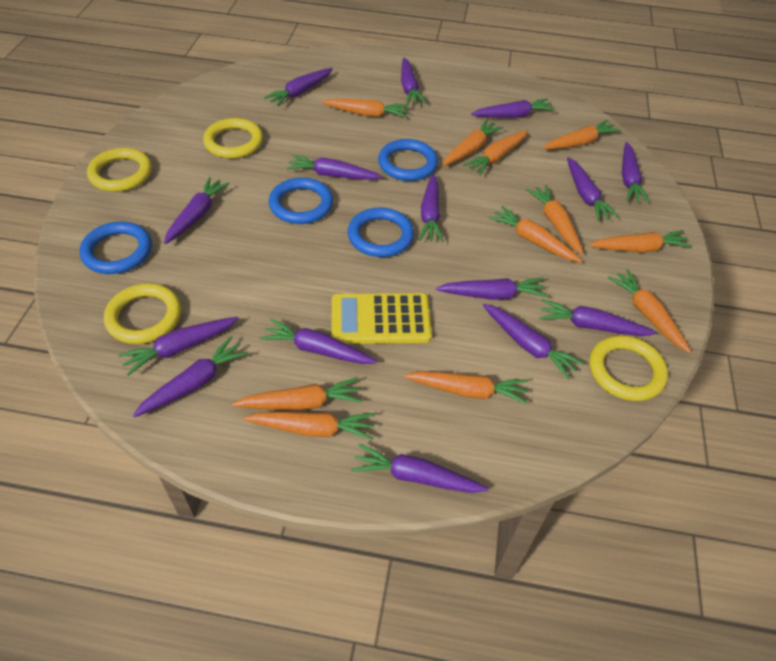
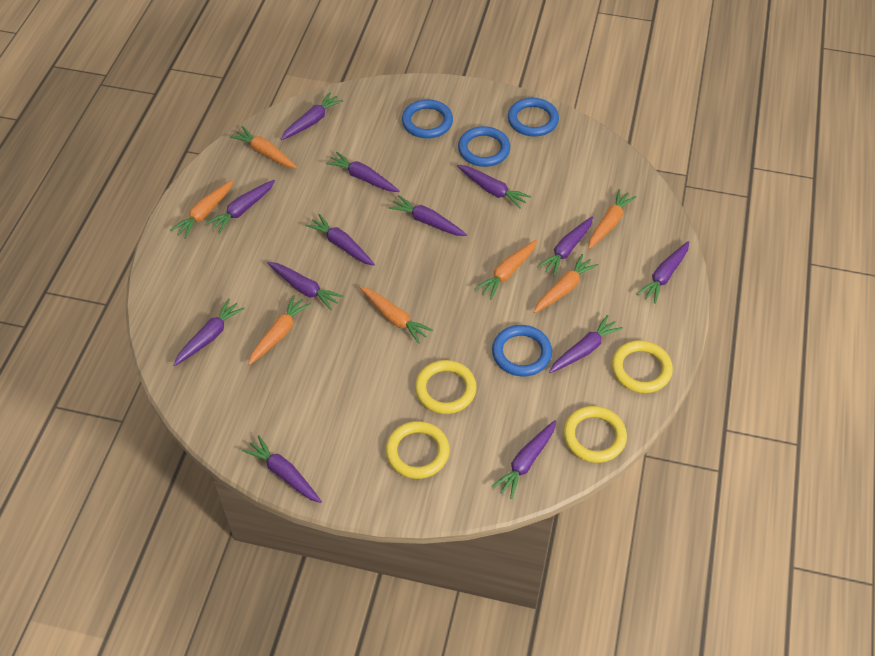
orange carrot: [232,377,362,411] [243,412,375,440] [322,99,409,118] [404,371,528,404] [443,119,503,166] [463,130,528,175] [489,206,582,262] [526,185,583,254] [543,120,621,149] [589,230,692,253] [608,269,691,353] = 11 -> [170,180,233,239] [230,126,297,168] [248,295,311,365] [360,287,433,344] [475,240,537,299] [534,254,598,313] [588,189,637,249] = 7
purple carrot: [118,317,239,376] [133,337,248,417] [164,177,230,244] [260,318,377,364] [264,68,333,106] [286,155,382,180] [351,443,489,493] [401,57,426,105] [419,173,443,242] [436,277,548,300] [471,98,555,118] [483,304,584,380] [539,299,656,336] [567,157,619,221] [622,142,650,203] = 15 -> [173,299,245,366] [206,180,275,234] [242,435,322,503] [267,262,344,310] [281,92,343,140] [305,214,375,266] [326,152,399,192] [388,195,467,236] [457,165,531,209] [492,420,556,499] [537,217,593,277] [549,315,623,373] [637,241,689,304] = 13
yellow calculator: [331,293,432,344] = 1 -> none = 0

